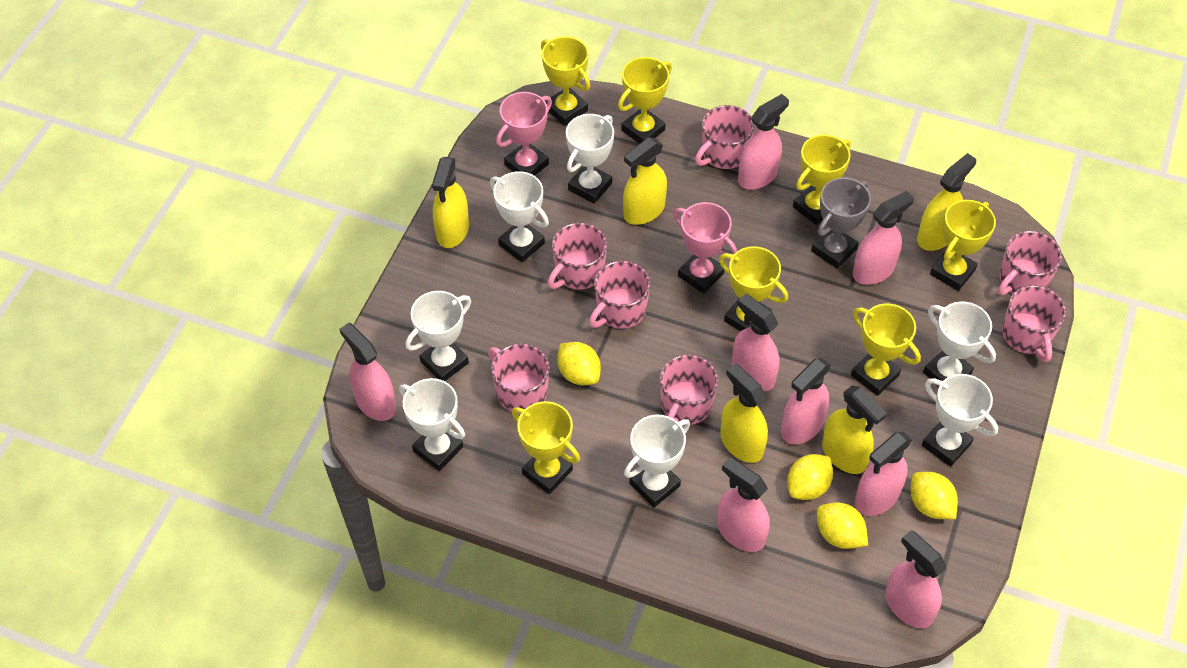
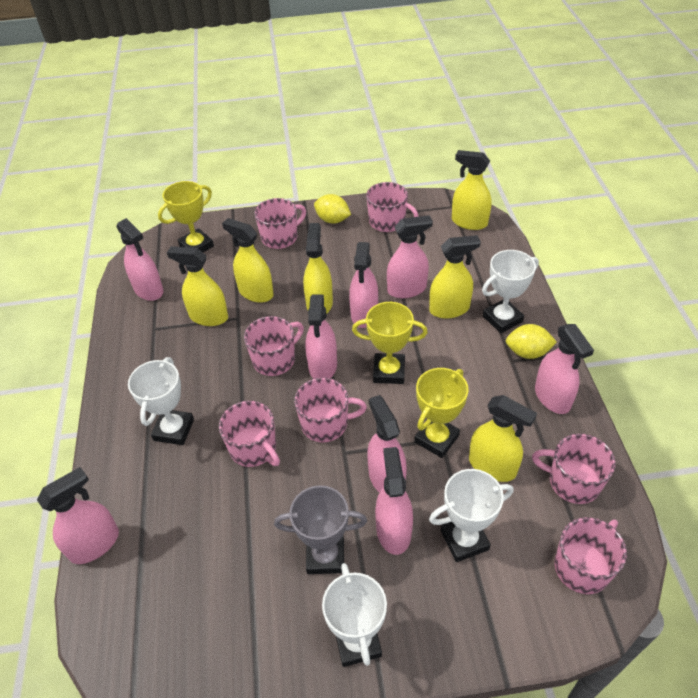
pink trophy: [496,92,552,176] [673,202,737,294] = 2 -> none = 0
white trophy: [399,378,465,471] [405,291,471,381] [490,171,549,262] [566,114,614,204] [624,415,690,507] [922,374,998,467] [923,302,996,381] = 7 -> [128,357,194,445] [322,563,387,667] [429,469,513,562] [482,250,539,333] = 4
yellow lemon: [557,342,601,385] [787,454,833,500] [817,503,868,549] [911,472,958,519] = 4 -> [314,194,351,224] [506,324,557,359] = 2
yellow spray bottle: [432,157,469,248] [623,137,667,225] [720,364,768,463] [822,386,887,474] [917,153,976,251] = 5 -> [167,246,228,326] [222,218,274,303] [303,223,333,314] [429,235,481,319] [452,150,492,230] [469,395,537,482] = 6
yellow trophy: [512,401,580,494] [541,36,591,126] [618,57,672,144] [719,246,788,331] [793,135,851,225] [851,304,921,396] [930,200,996,291] = 7 -> [158,181,214,252] [352,302,428,384] [414,368,468,458] = 3

